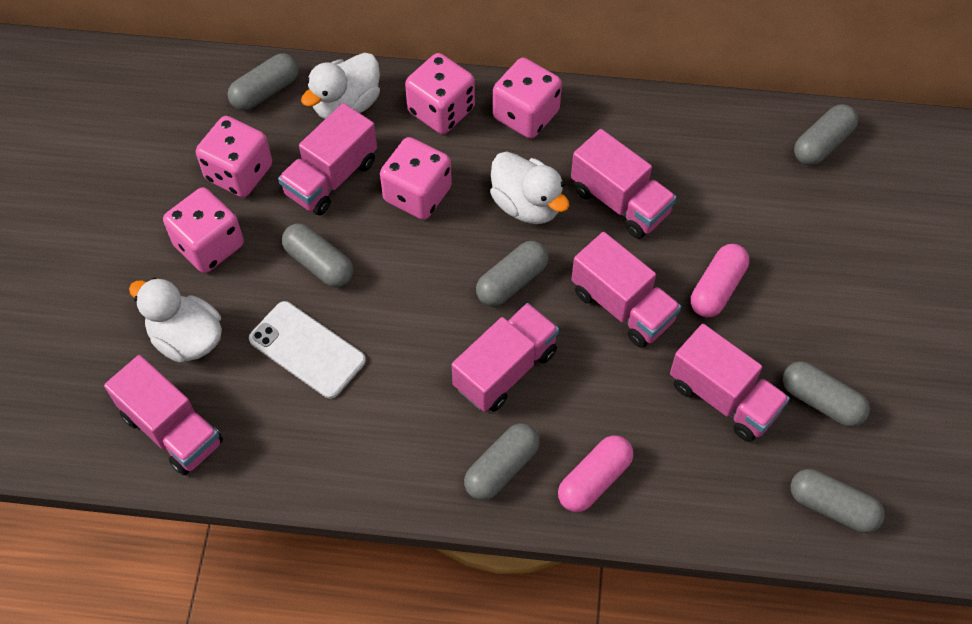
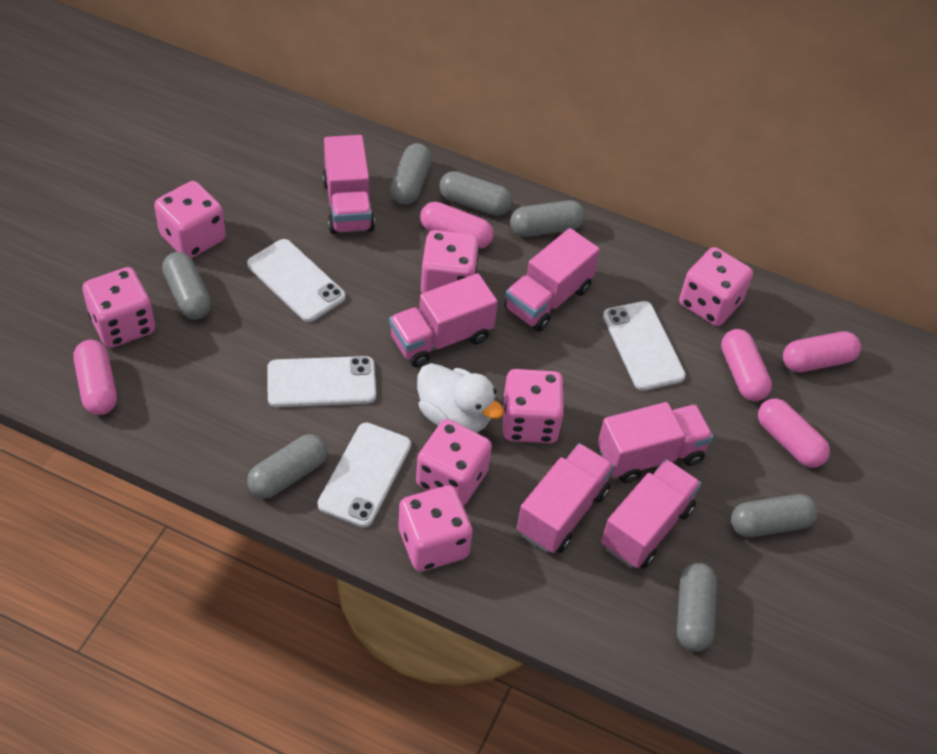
pink capsule: [558,435,633,512] [691,244,749,317] = 2 -> [74,340,117,415] [420,202,494,249] [721,329,772,401] [758,399,830,468] [783,331,861,372] = 5
pink dice: [163,187,244,273] [196,116,272,198] [380,137,452,220] [405,53,475,134] [493,58,562,139] = 5 -> [82,267,155,348] [154,181,226,258] [398,485,473,572] [416,419,492,506] [421,230,479,293] [502,369,564,443] [679,247,753,326] = 7
white duck: [129,277,222,363] [301,53,380,119] [490,152,569,224] = 3 -> [417,363,504,432] = 1
white phone: [249,301,366,399] = 1 -> [247,239,346,322] [267,356,376,407] [318,422,411,528] [603,301,686,391] = 4

